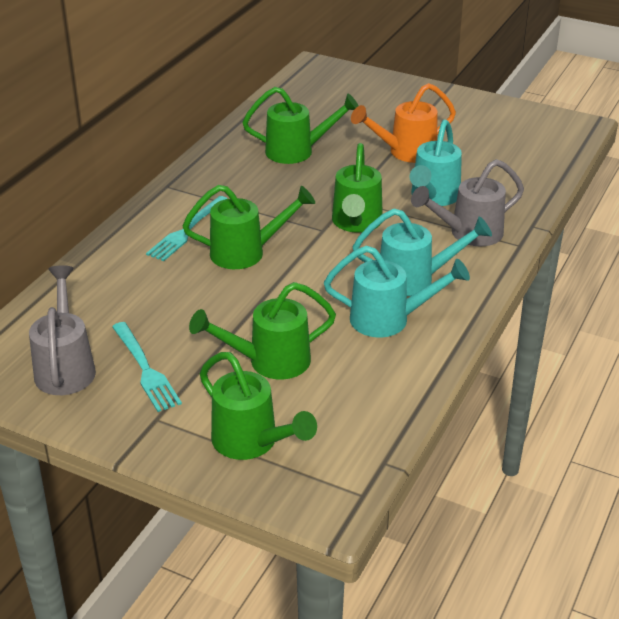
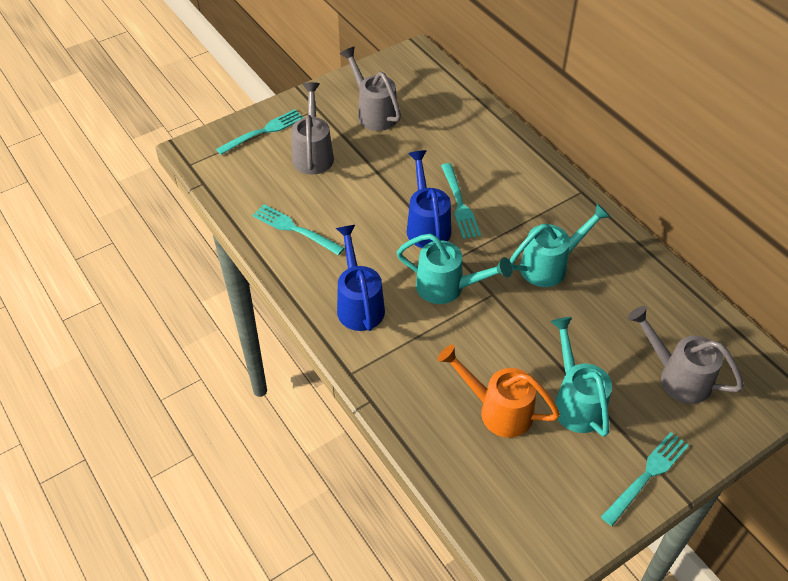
blue watering can: none = 0 -> [336,225,385,331] [407,150,451,248] = 2
green watering can: [182,185,315,269] [189,282,336,379] [200,352,317,460] [242,87,359,164] [332,143,383,233] = 5 -> none = 0
grey watering can: [29,265,96,395] [411,159,524,246] = 2 -> [291,82,334,175] [340,47,401,131] [628,306,744,404] = 3
turquoise fork: [112,322,182,412] [146,196,228,261] = 2 -> [216,109,304,155] [252,204,344,255] [441,163,481,239] [601,432,689,526] = 4

